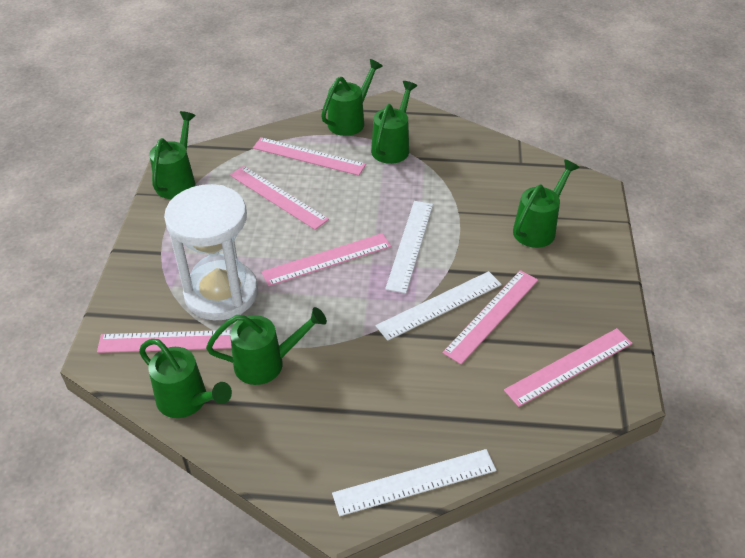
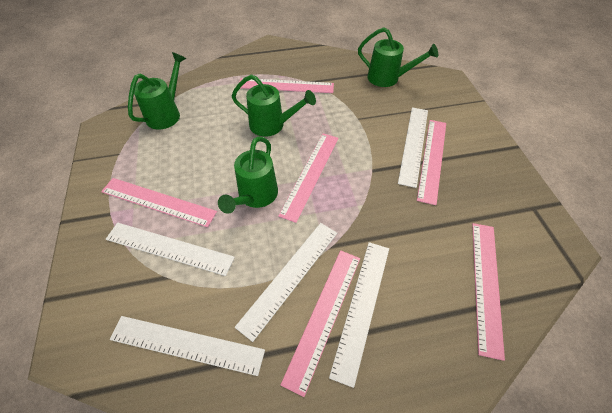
green watering can: [139,339,232,418] [149,111,196,199] [206,307,327,385] [321,59,383,136] [371,81,417,164] [513,159,580,248] = 6 -> [128,52,186,130] [218,136,278,214] [232,75,316,137] [358,27,438,87] = 4
white hourglass: [164,184,258,320] = 1 -> none = 0
white ruler: [332,449,496,516] [376,271,502,341] [385,201,433,294] = 3 -> [106,222,235,276] [109,316,265,376] [235,223,337,342] [329,242,389,388] [398,107,428,188] = 5

